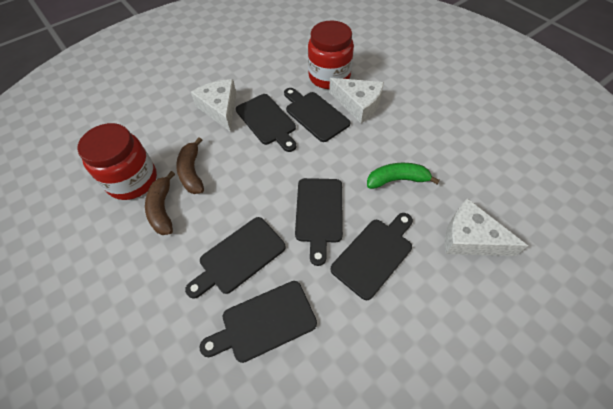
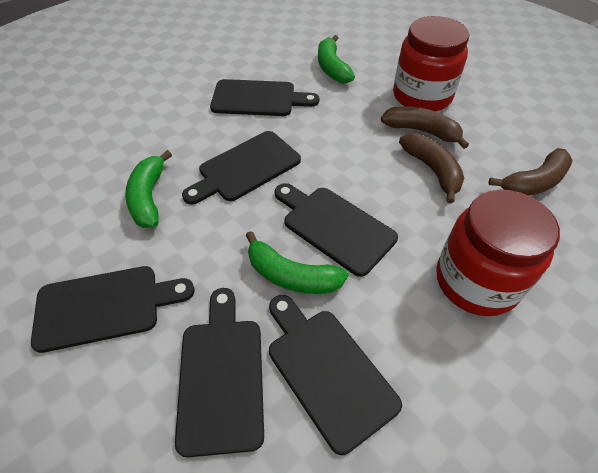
brown banana: [145,171,175,235] [176,137,204,194] = 2 -> [381,106,469,149] [399,133,464,204] [488,148,572,196] = 3
green banana: [367,163,440,189] = 1 -> [125,150,172,228] [245,231,348,294] [318,35,355,83] = 3
white cheese: [191,79,236,132] [329,78,384,123] [444,198,528,256] = 3 -> none = 0

